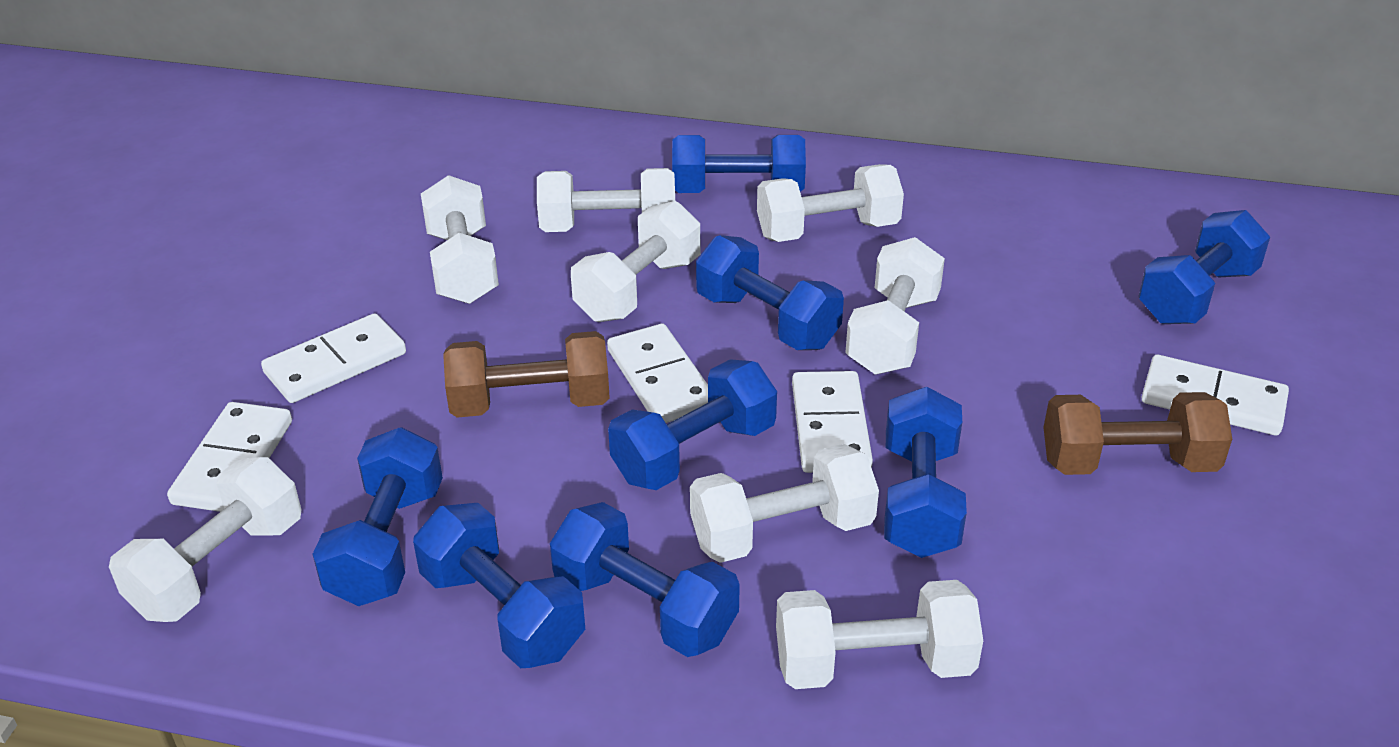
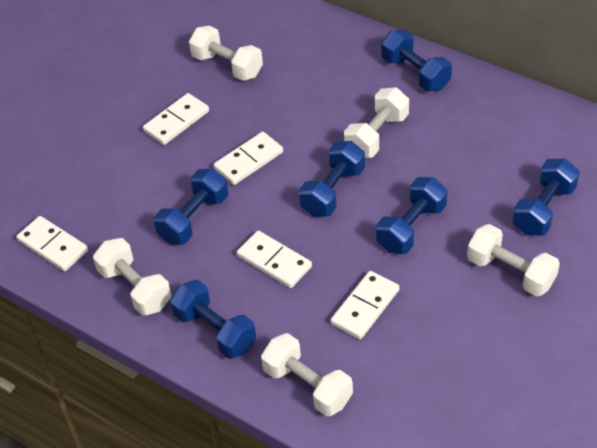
blue dumbbell: [313,427,443,606] [413,503,585,668] [550,502,740,657] [608,359,777,490] [672,135,806,193] [696,235,844,350] [884,387,967,558] [1138,210,1270,324] = 8 -> [154,169,228,245] [170,280,256,359] [299,141,365,217] [376,177,447,254] [381,30,452,92] [512,159,580,236] = 6
brown dumbbell: [443,331,610,418] [1043,392,1232,475] = 2 -> none = 0
white dumbbell: [109,457,302,622] [421,175,499,304] [537,168,675,232] [571,201,700,322] [690,444,879,563] [757,164,904,242] [776,580,983,689] [845,237,945,374] = 8 -> [93,238,171,315] [189,26,263,81] [261,333,353,417] [344,87,409,158] [467,224,560,296] = 5

